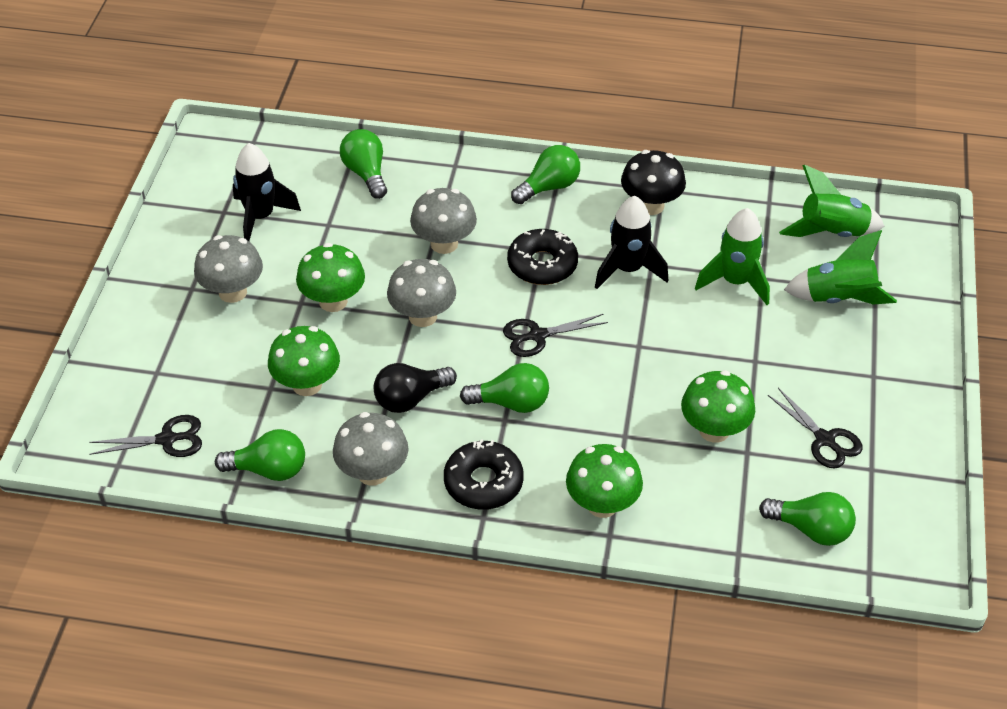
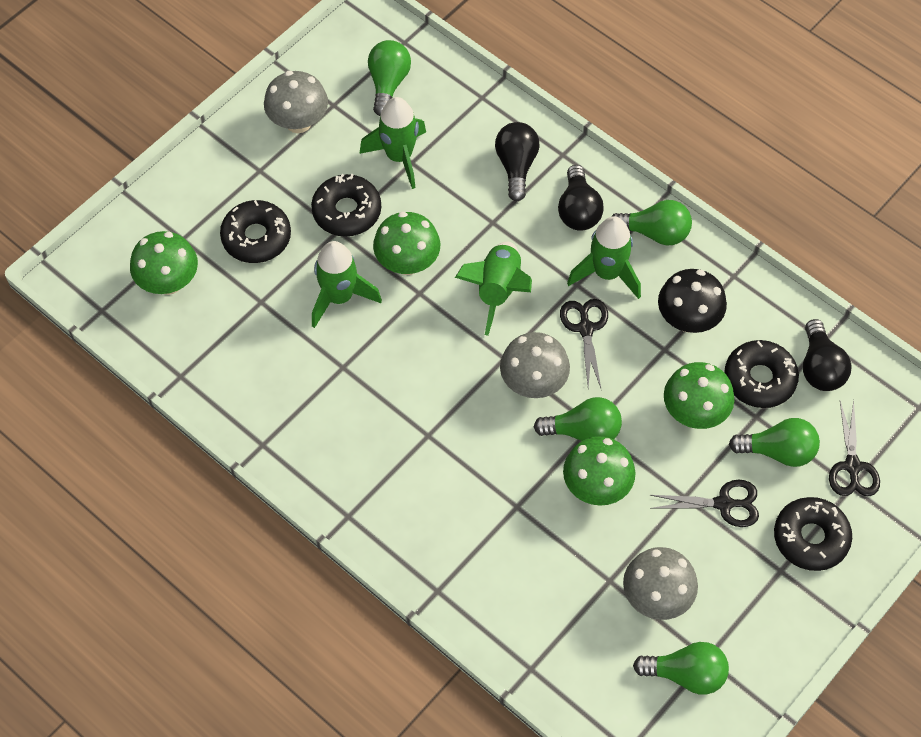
black donut: [444,439,524,510] [507,229,578,285] = 2 -> [220,200,291,263] [311,174,381,237] [724,340,799,408] [774,497,852,571] = 4
black light bulb: [374,363,457,413] = 1 -> [495,122,540,201] [558,165,604,231] [803,319,852,391] = 3
black rocket: [233,143,301,241] [595,196,668,289] = 2 -> none = 0
green rocket: [695,208,770,305] [779,164,884,237] [784,230,897,305] = 3 -> [312,241,382,328] [359,97,426,189] [455,241,532,336] [567,216,641,299] = 4
grey mushroom: [194,235,263,303] [333,412,408,486] [387,259,456,327] [410,188,477,254] = 4 -> [264,71,328,133] [500,332,570,398] [623,547,698,620] = 3

